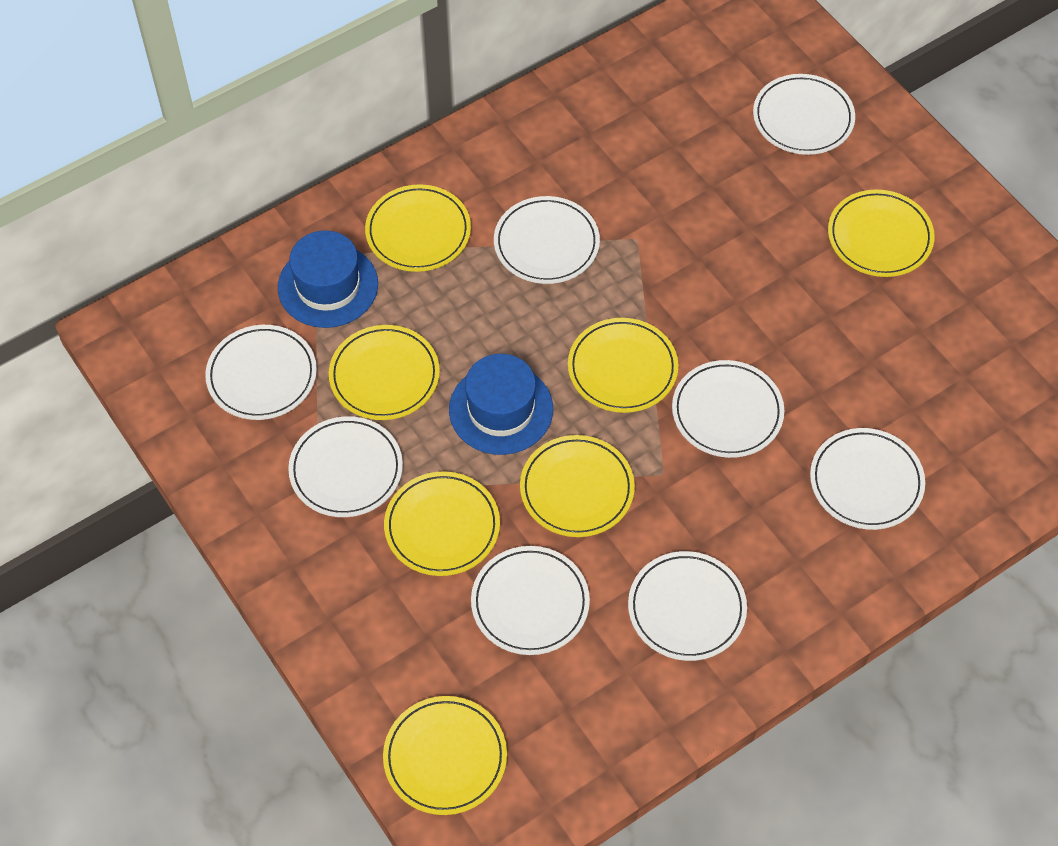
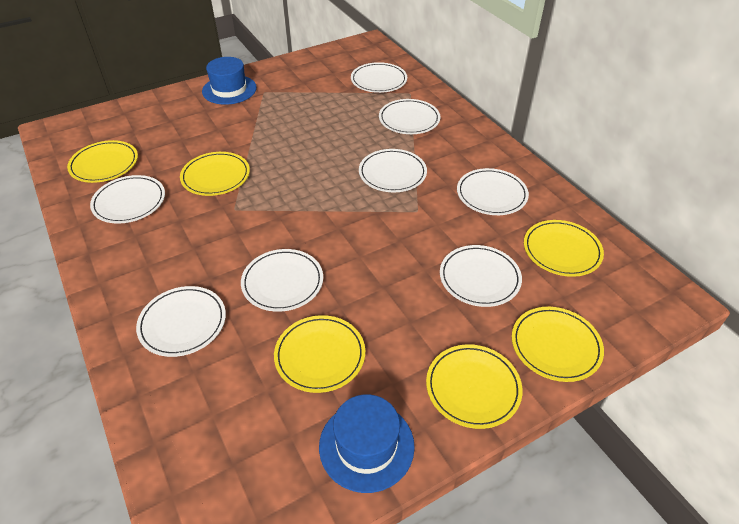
yellow plate: [329,325,440,420] [365,184,471,272] [383,696,507,815] [384,472,500,576] [520,435,635,537] [568,318,678,413] [828,189,935,277] = 7 -> [67,140,138,183] [180,152,250,196] [274,315,365,393] [426,344,522,429] [512,307,604,382] [524,220,604,277] = 6

